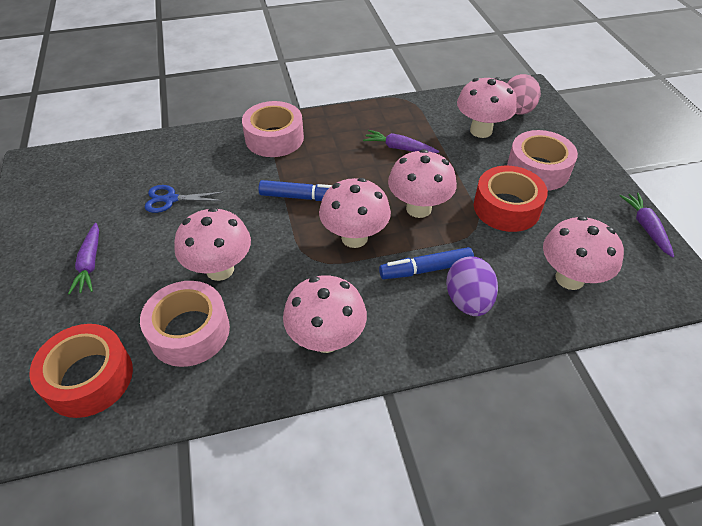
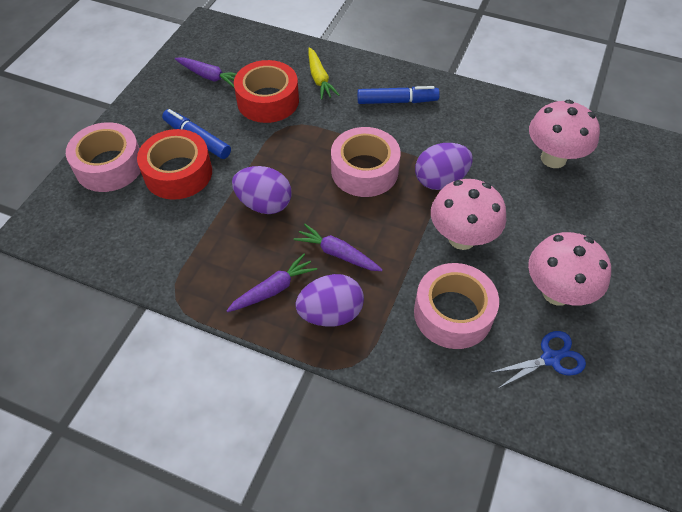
pink egg: [507,74,541,115] = 1 -> none = 0
pink mushroom: [174,207,251,281] [283,275,367,353] [319,178,391,248] [388,149,457,218] [457,77,517,138] [543,216,624,290] = 6 -> [431,179,506,250] [528,232,611,306] [529,100,600,168] = 3
purple egg: [446,256,498,316] = 1 -> [232,166,292,214] [295,274,364,327] [415,143,473,190] = 3
yellow carrot: none = 0 -> [308,47,339,100] = 1

